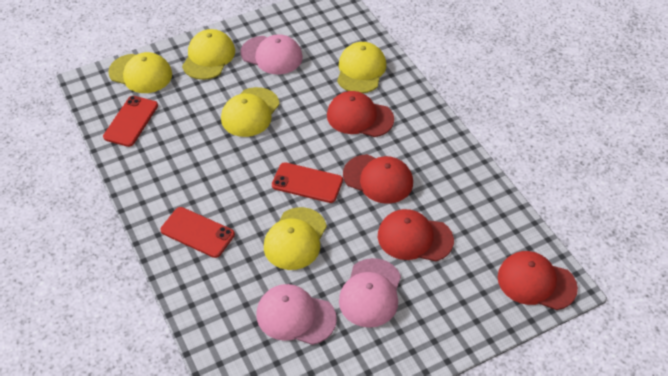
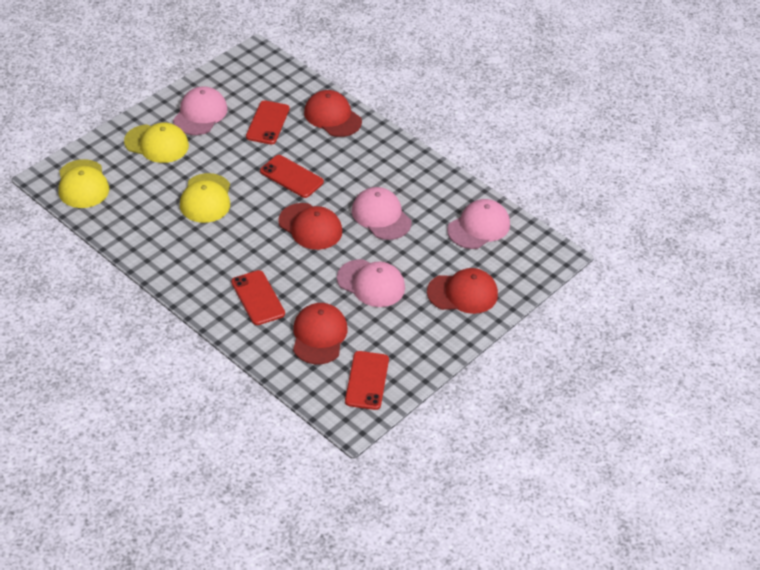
pink cap: [240,34,303,74] [257,284,337,345] [339,258,401,328] = 3 -> [173,86,227,135] [337,259,405,307] [352,187,412,240] [447,199,510,249] = 4
red phone: [103,96,158,147] [160,207,235,258] [272,162,343,203] = 3 -> [231,270,285,325] [246,100,290,144] [260,155,324,198] [345,351,389,410] = 4
yellow cap: [108,52,172,93] [182,29,235,80] [221,87,280,137] [264,207,327,270] [337,42,386,93] = 5 -> [58,159,109,208] [124,123,189,163] [180,173,230,223] = 3

